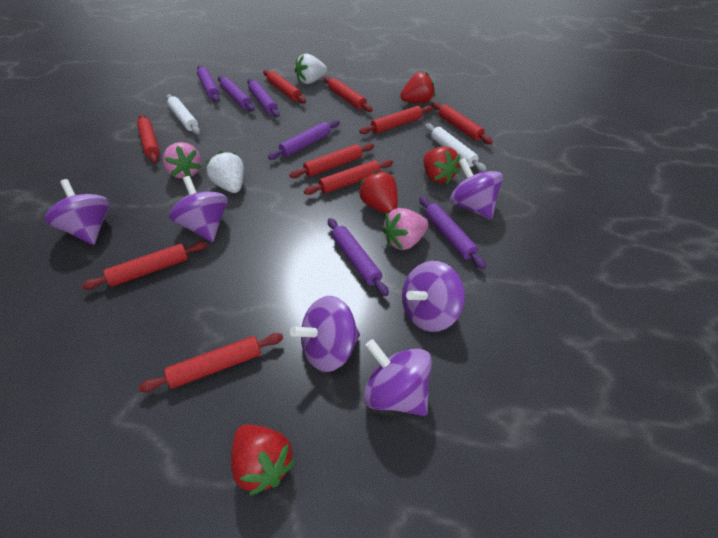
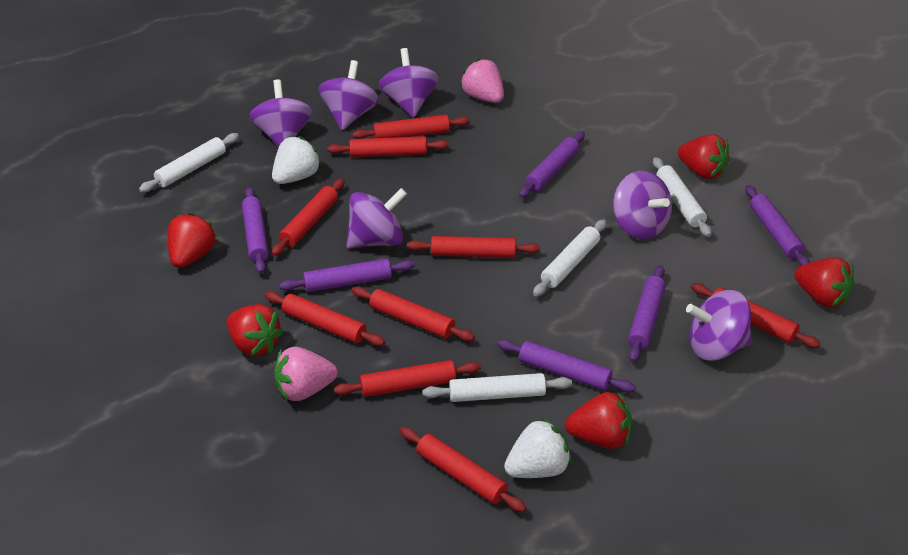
red strawberry: [231,424,295,496] [359,171,398,213] [400,72,435,103] [423,146,460,184] = 4 -> [167,212,217,268] [226,304,284,356] [565,392,632,449] [678,134,730,179] [794,257,854,307] = 5
white rolling pin: [166,94,200,134] [425,123,487,172] = 2 -> [139,133,239,192] [422,373,572,402] [533,219,607,296] [653,157,712,237] = 4

